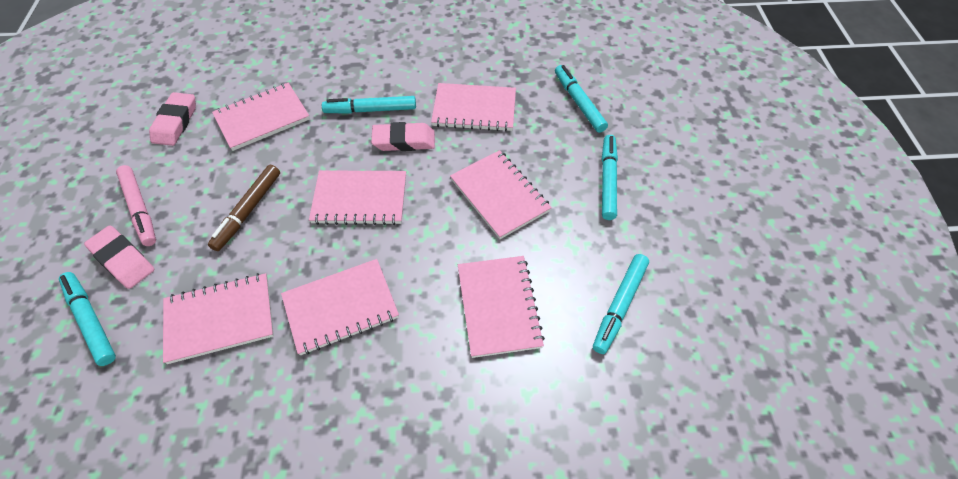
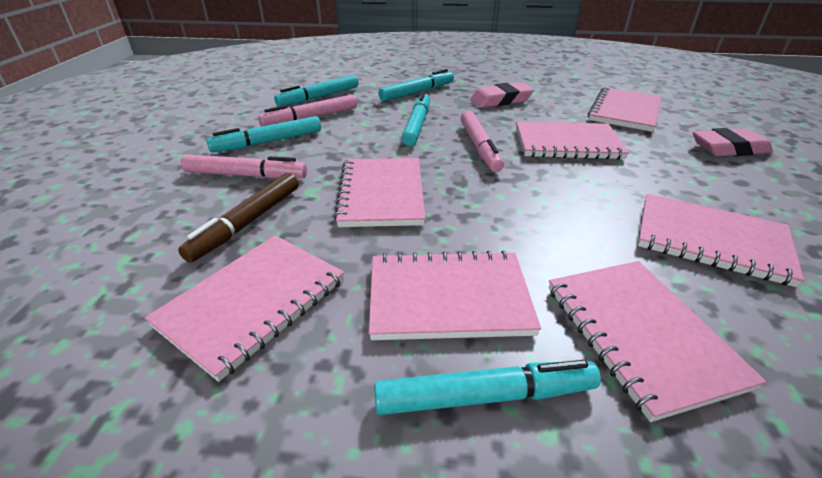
pink eraser: [84,226,154,289] [149,92,196,146] [371,122,435,151] = 3 -> [470,82,534,108] [693,128,773,156] = 2
pink marker: [116,165,156,246] = 1 -> [181,155,307,179] [258,95,357,127] [460,111,504,172] = 3

